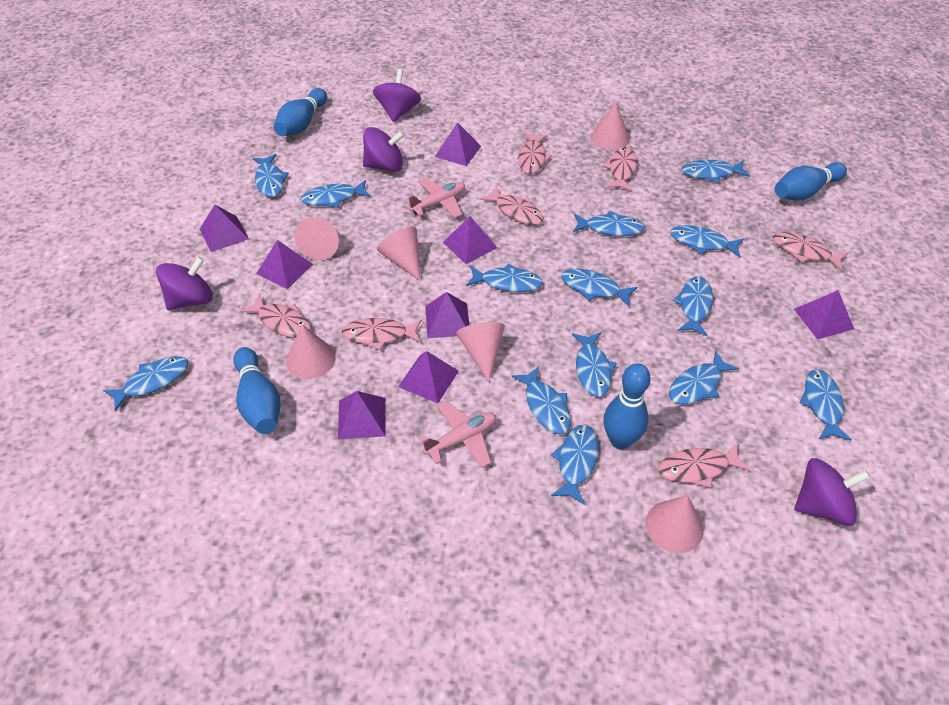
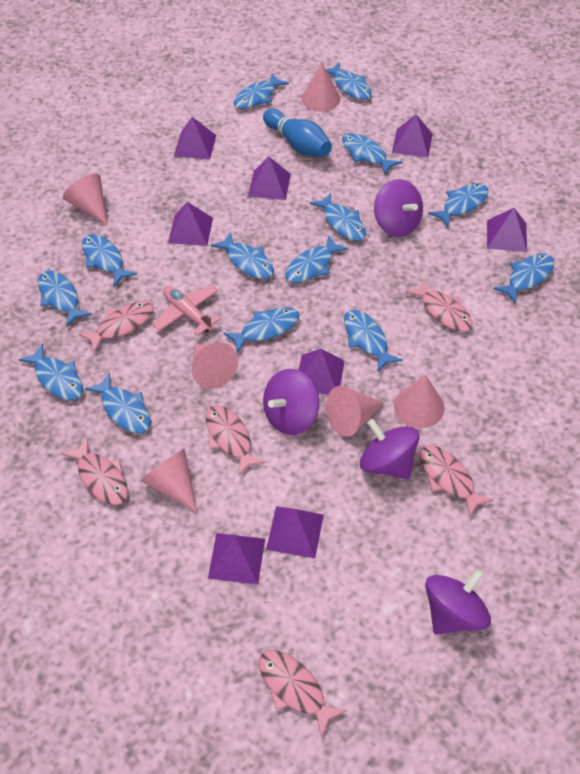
blue bowling pin: [233,347,281,434] [273,88,327,136] [603,363,651,449] [775,162,847,201] = 4 -> [263,109,332,157] = 1
pink fish: [240,294,311,338] [342,318,421,350] [480,187,544,225] [518,133,552,174] [603,146,637,191] [658,443,750,488] [773,232,848,271] = 7 -> [61,437,128,505] [79,301,154,353] [206,405,266,476] [259,650,347,738] [405,279,472,332] [419,445,494,518] = 6
pink plane: [405,178,465,218] [419,401,496,468] = 2 -> [153,285,221,336] = 1

